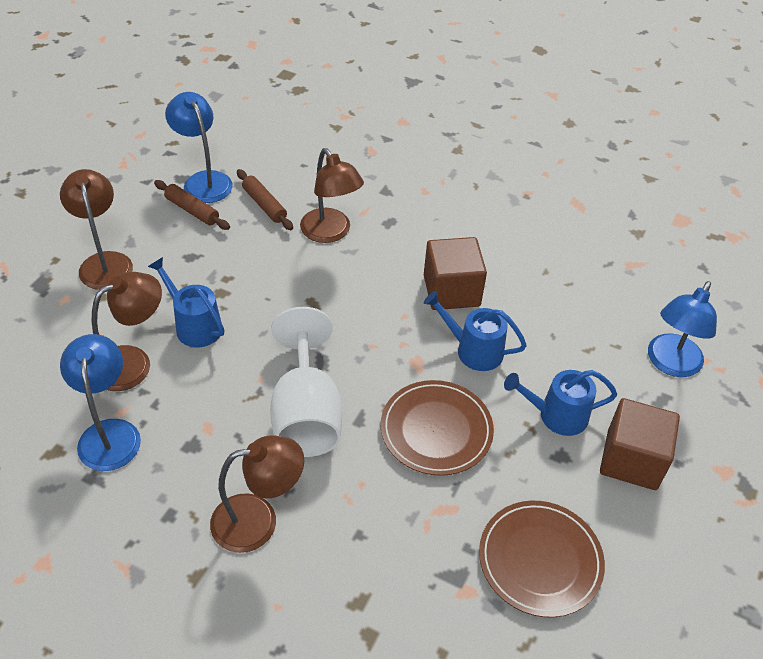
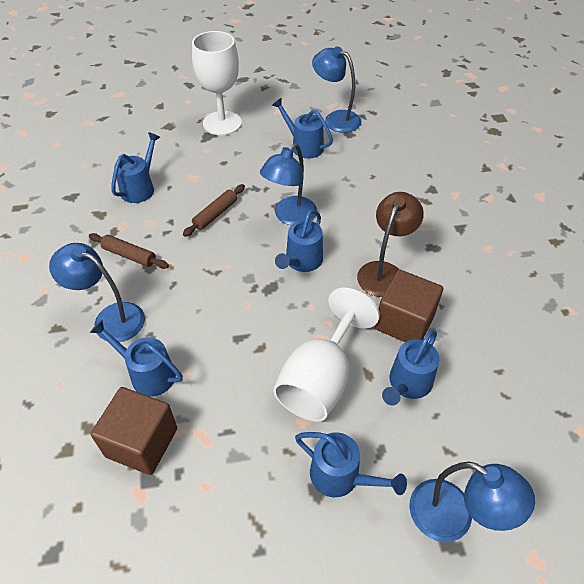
blue lamp: [60,334,141,471] [165,92,233,203] [648,281,717,377] = 3 -> [49,243,145,342] [260,143,317,225] [312,46,362,133] [409,462,535,542] = 4
blue watering can: [148,257,224,347] [424,291,527,371] [504,370,617,436] = 3 -> [90,320,183,397] [111,132,160,203] [272,98,333,159] [275,209,323,272] [295,432,407,497] [382,330,440,406] = 6
brown lamp: [60,169,133,290] [92,272,162,391] [210,435,304,553] [300,148,364,243] = 4 -> [357,192,424,297] = 1
brown plate: [381,380,494,476] [479,501,605,617] = 2 -> none = 0
white goblet: [270,307,342,457] = 1 -> [192,31,242,135] [273,288,380,422] = 2

